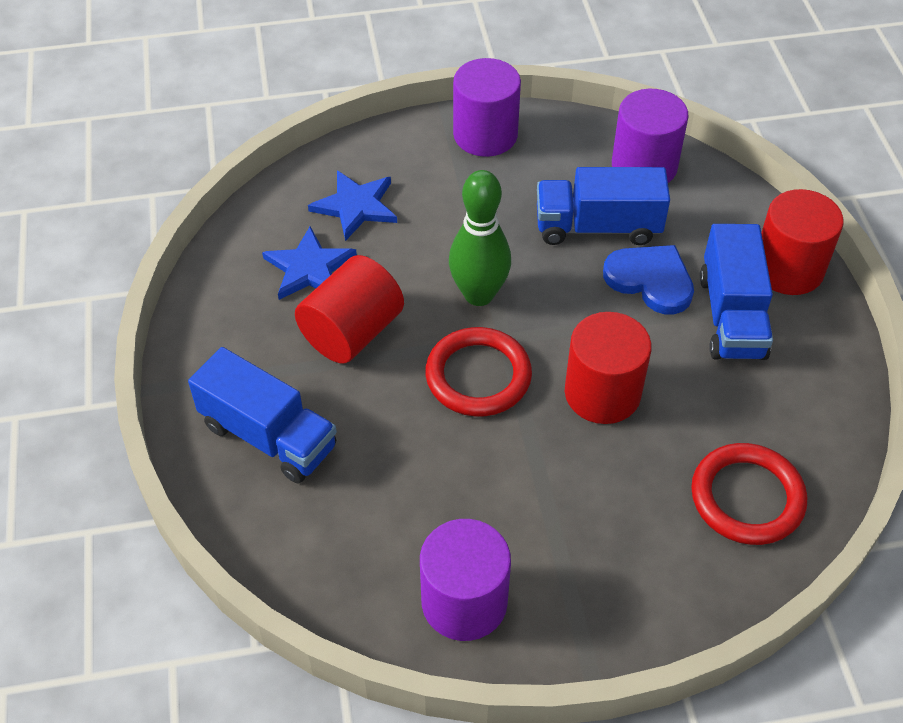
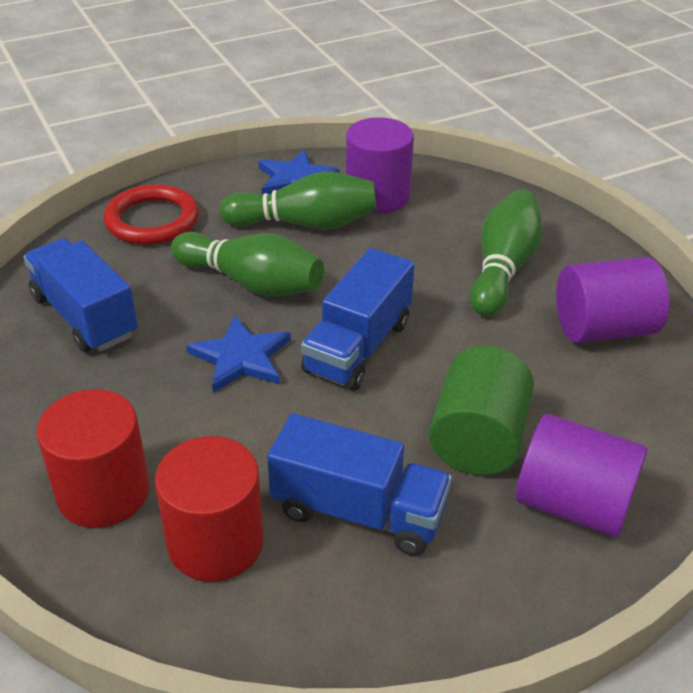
blue heart: [603,245,694,315] = 1 -> none = 0
green bowling pin: [449,170,511,306] = 1 -> [171,232,324,297] [220,171,376,229] [470,189,543,316] = 3
green cylinder: none = 0 -> [429,346,534,475] = 1
red cylinder: [295,255,404,363] [565,312,652,424] [761,189,844,295] = 3 -> [36,389,149,528] [155,436,264,582] = 2
red ring: [425,327,532,416] [691,443,807,545] = 2 -> [103,184,199,245] = 1

